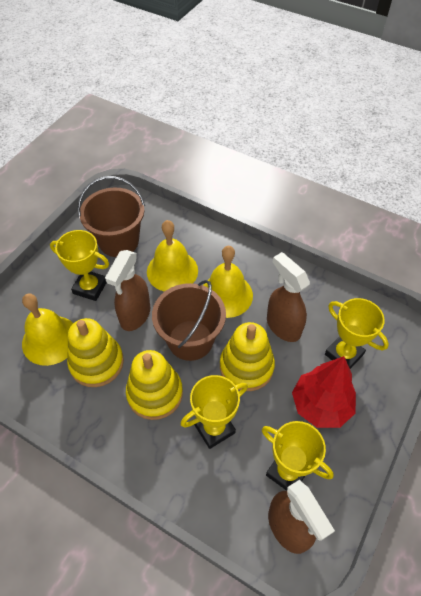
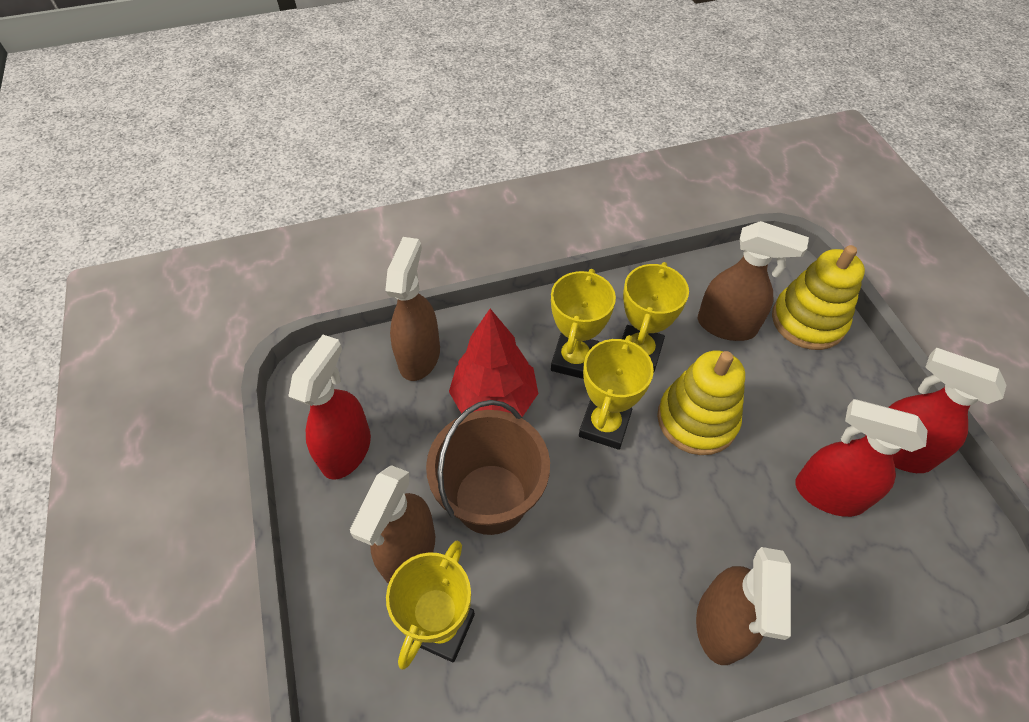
brown bucket: [78,176,145,257] [152,280,226,361] = 2 -> [426,400,550,535] = 1
brown spray bottle: [105,250,150,331] [267,252,310,342] [268,480,335,554] = 3 -> [350,465,435,584] [385,237,440,381] [696,547,791,665] [698,221,809,341] = 4
red spray bottle: none = 0 -> [288,335,371,480] [795,399,928,517] [865,348,1006,473] = 3
yellow bell: [22,293,73,366] [147,220,198,292] [203,246,253,318] = 3 -> none = 0
yellow stacking toy: [67,318,124,387] [126,350,183,420] [220,322,275,391] = 3 -> [657,351,745,455] [772,245,865,350] = 2

